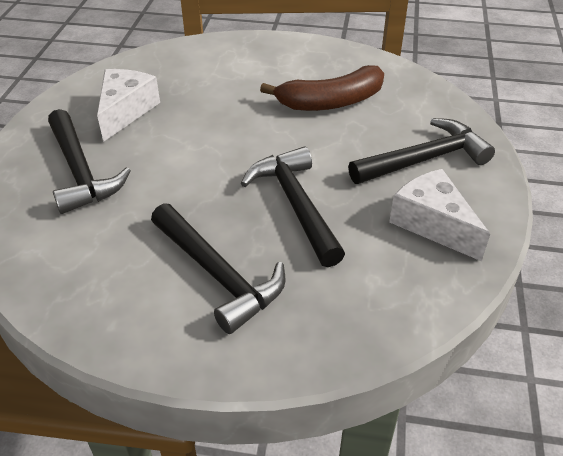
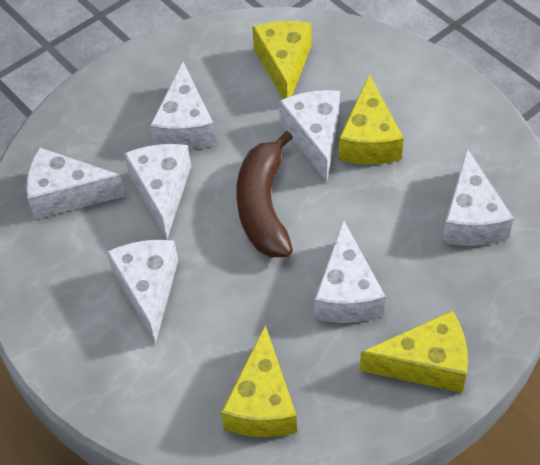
black hammer: [48,109,131,214] [151,203,286,334] [241,147,345,267] [348,118,495,184] = 4 -> none = 0
white cheese: [97,69,160,142] [389,169,490,261] = 2 -> [26,148,126,219] [107,240,178,344] [124,144,191,239] [150,62,216,150] [279,90,340,182] [314,220,386,323] [442,149,514,246] = 7
yellow cheese: none = 0 -> [221,325,297,437] [252,21,312,99] [339,74,404,164] [360,311,468,393] = 4

